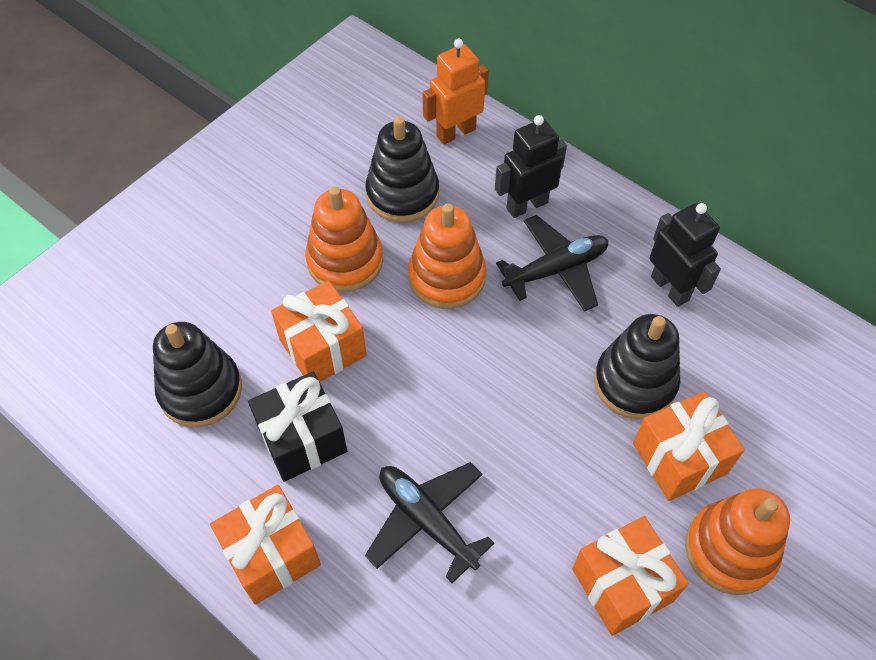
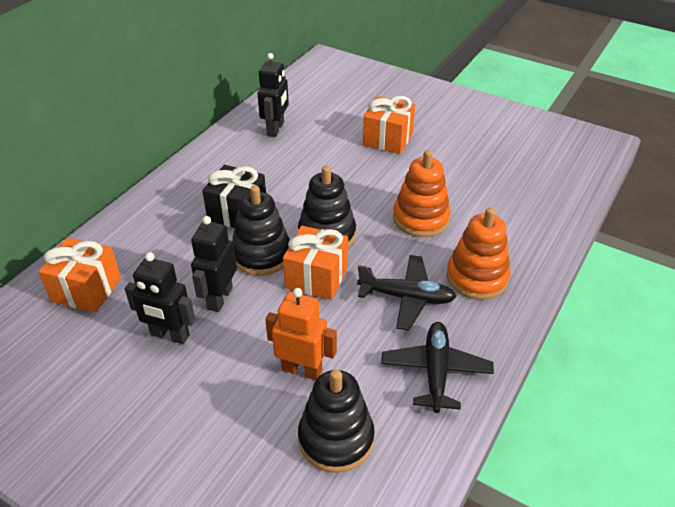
black robot: [495,115,567,218] [649,203,721,307] = 2 -> [125,252,195,344] [191,216,237,312] [258,53,289,137] = 3
orange gift: [210,485,321,605] [271,280,367,382] [572,516,689,636] [633,391,745,501] = 4 -> [38,238,121,313] [283,225,348,300] [363,96,415,154] = 3
orange stacking toy: [305,186,383,292] [408,203,486,309] [685,488,790,595] = 3 -> [393,150,451,237] [446,207,510,300] = 2

